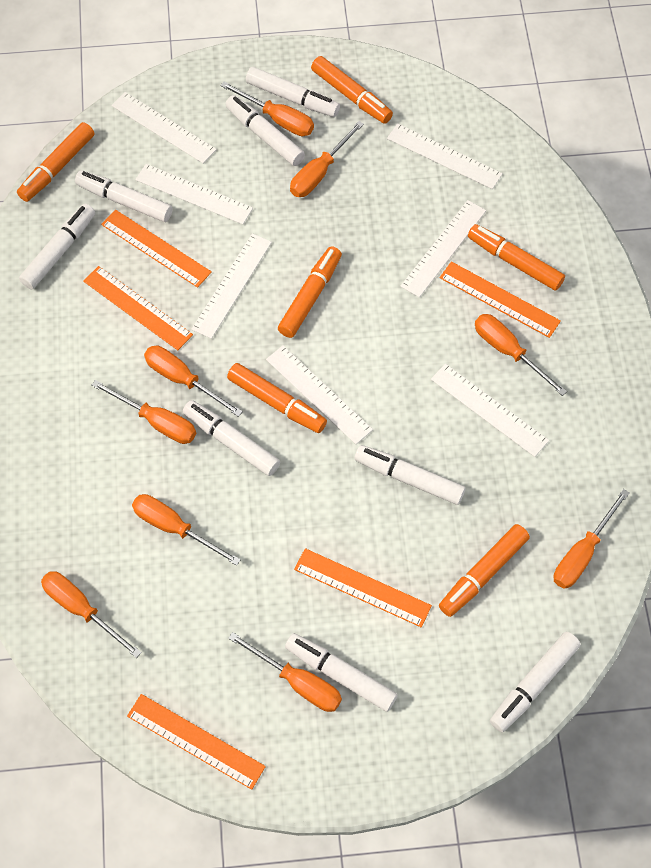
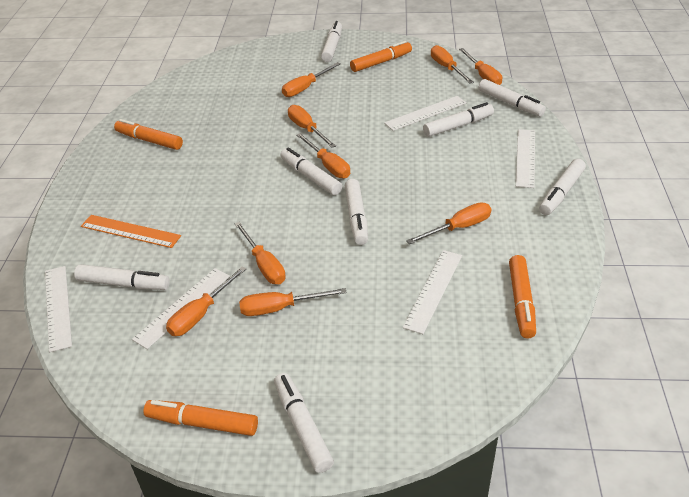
orange marker: [17,122,94,202] [227,363,327,433] [278,246,342,338] [311,56,393,124] [439,524,530,617] [468,224,565,291] = 6 -> [114,119,183,150] [143,400,258,436] [350,41,412,72] [509,255,536,339] = 4
orange ruler: [83,266,193,350] [101,210,212,288] [127,694,266,790] [294,548,432,627] [440,261,561,338] = 5 -> [81,215,181,248] = 1
white ruler: [111,92,217,164] [135,164,253,225] [191,233,272,339] [266,345,373,444] [387,123,503,189] [400,200,486,298] [431,364,549,457] = 7 -> [45,266,72,352] [132,268,230,349] [384,96,466,131] [403,250,462,334] [516,129,535,188] = 5

